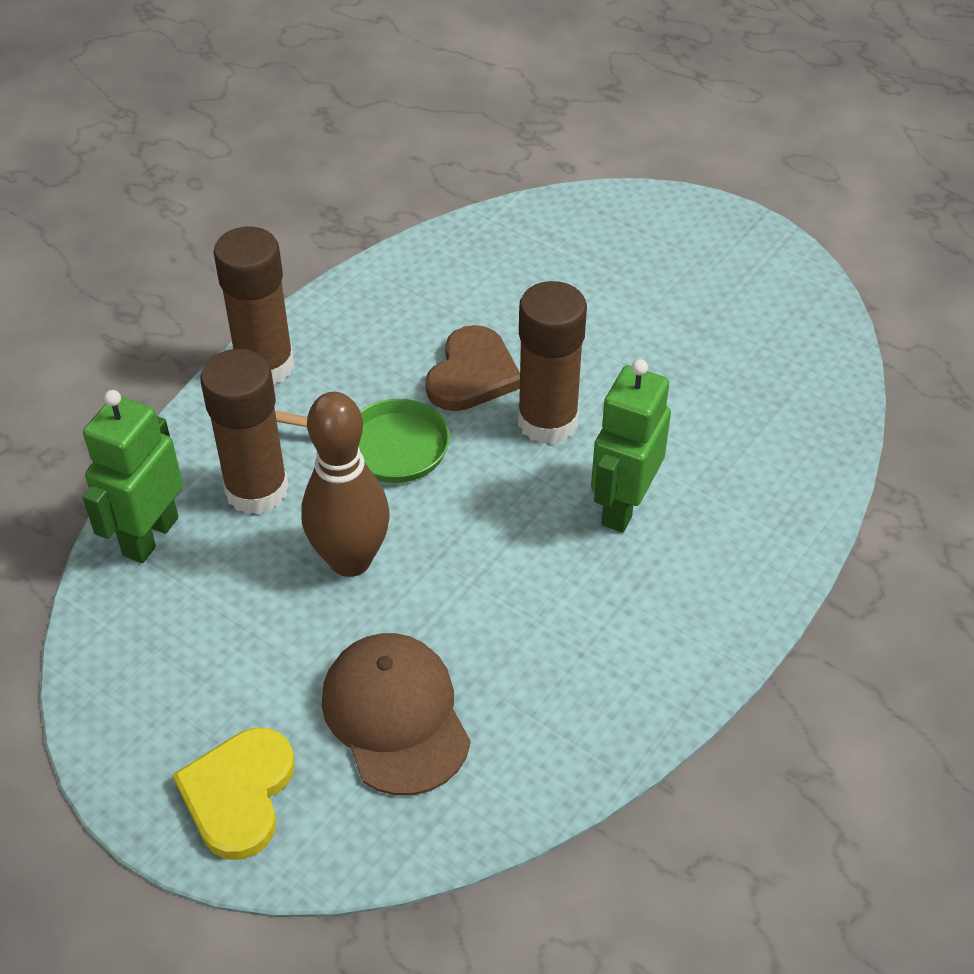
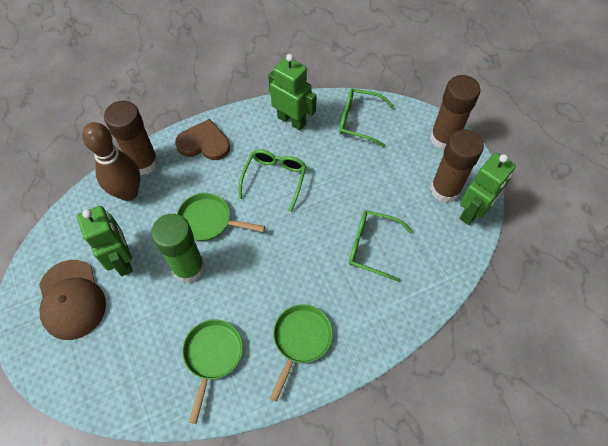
green glasses: none = 0 -> [239,149,306,212] [339,89,394,147] [349,210,413,282] = 3
green glue stick: none = 0 -> [151,214,205,283] = 1
green pan: [275,399,450,483] = 1 -> [177,193,265,241] [182,319,243,424] [270,304,333,402] = 3
green robot: [83,390,183,563] [591,359,671,532] = 2 -> [77,206,133,276] [268,54,317,131] [460,153,516,225] = 3
yellow heart: [173,728,295,860] = 1 -> none = 0

